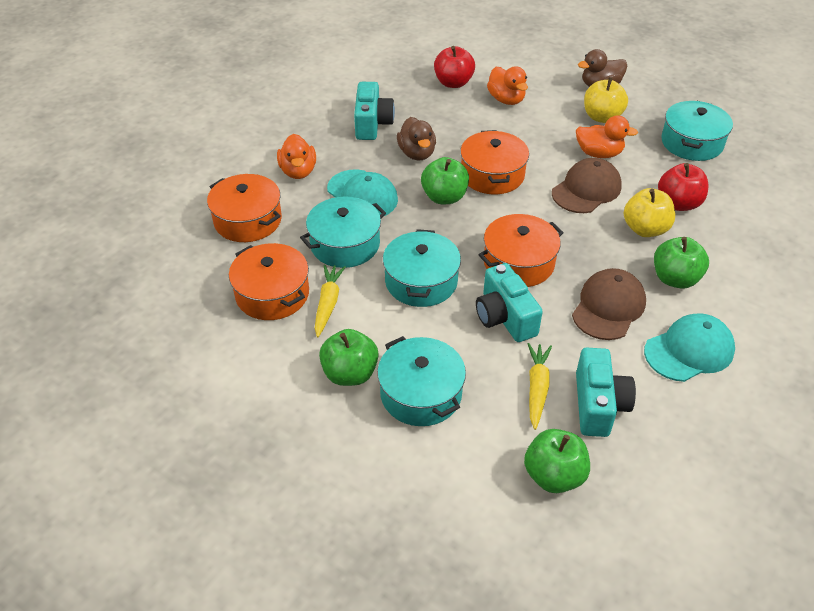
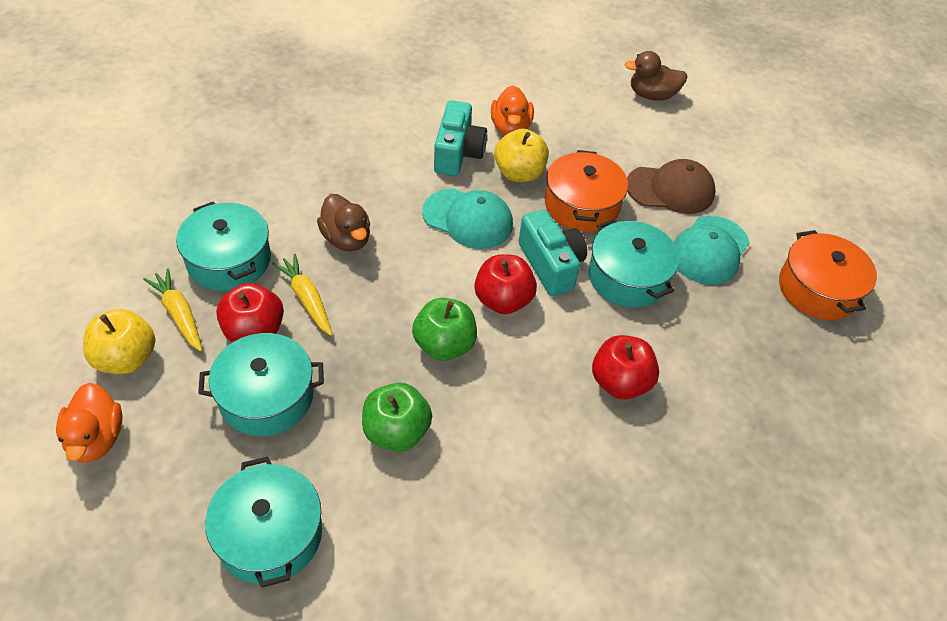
brown cap: [552,158,622,213] [572,268,646,340] = 2 -> [627,159,715,214] = 1
green apple: [319,329,379,386] [421,157,469,204] [524,429,590,493] [654,237,709,289] = 4 -> [362,383,432,452] [412,298,477,361] = 2
orange duck: [277,134,316,179] [487,66,528,105] [576,115,638,158] = 3 -> [56,383,122,463] [491,85,534,135] = 2
orange pot: [207,174,282,242] [229,243,309,320] [460,130,529,194] [479,214,564,287] = 4 -> [545,150,628,232] [779,230,877,320] = 2
red apple: [434,46,475,88] [658,163,709,211] = 2 -> [216,283,284,342] [474,254,537,314] [592,335,659,399] = 3
turquoise camera: [354,82,395,140] [476,263,543,342] [576,348,636,437] = 3 -> [434,100,487,176] [519,210,587,296] = 2

